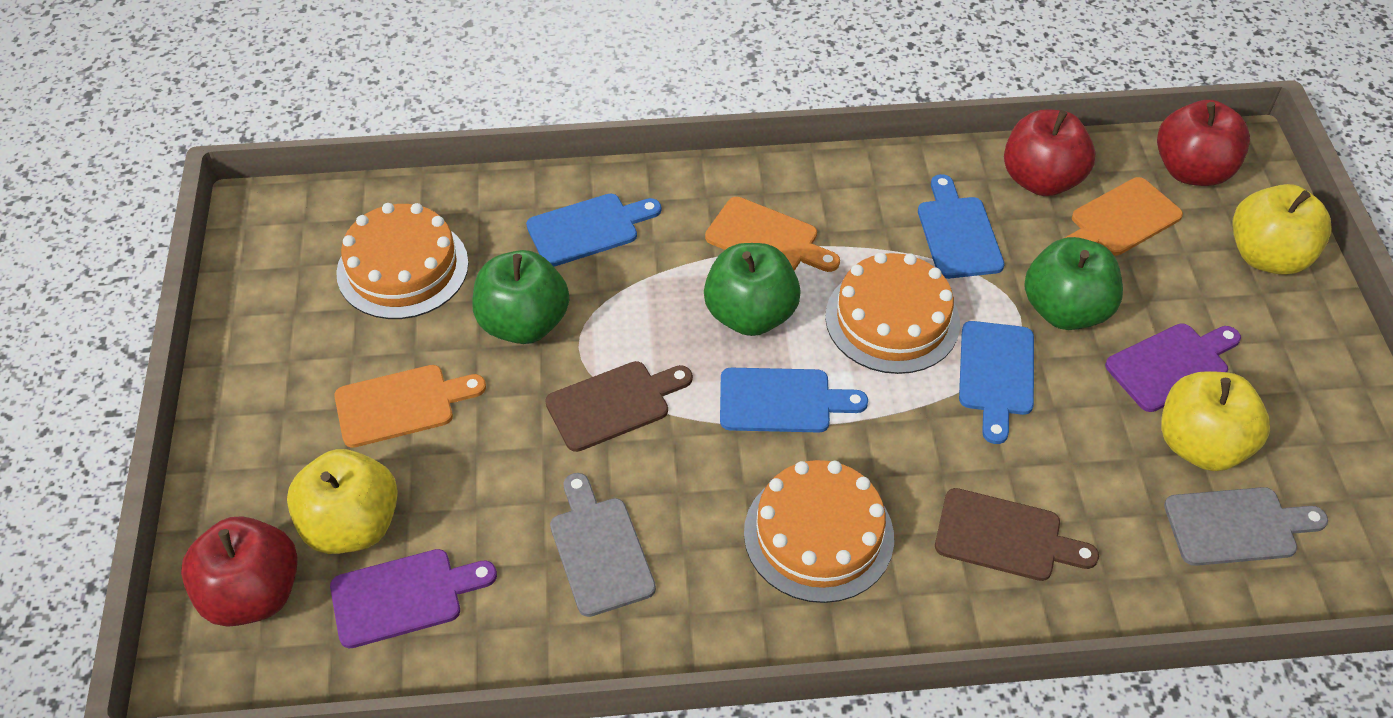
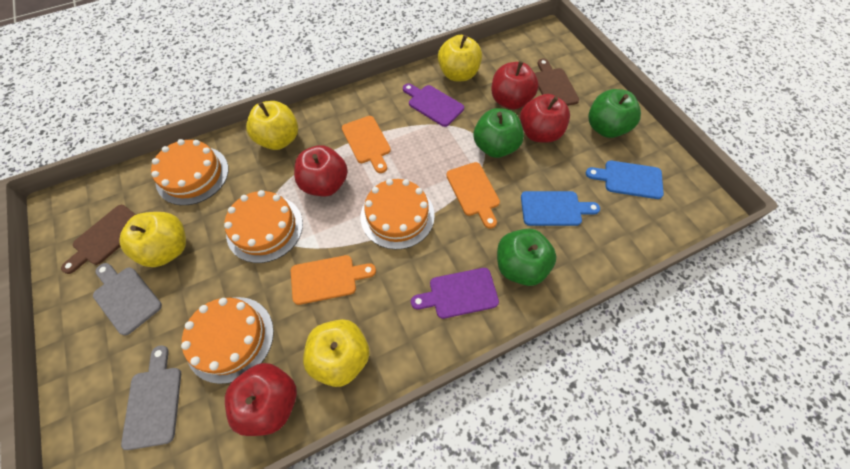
blue cutting board: [526,194,661,267] [720,368,868,432] [918,174,1005,279] [959,321,1034,444] = 4 -> [521,191,600,226] [586,161,664,199] = 2
orange cake: [336,203,469,319] [744,460,894,603] [825,252,960,374] = 3 -> [151,139,229,205] [181,297,274,384] [224,190,303,263] [361,179,435,250] = 4
red apple: [181,517,298,627] [1004,110,1095,196] [1157,100,1250,186] = 3 -> [225,363,297,436] [294,145,348,196] [491,61,539,109] [520,94,570,143] = 4
yellow apple: [287,449,398,554] [1161,371,1270,471] [1232,184,1332,275] = 3 -> [119,212,186,267] [246,101,298,150] [303,319,370,387] [438,35,482,81] = 4

